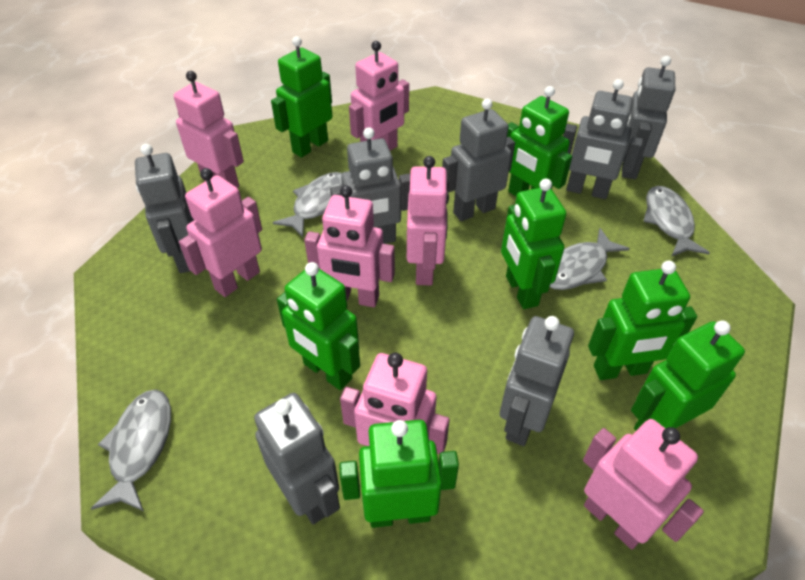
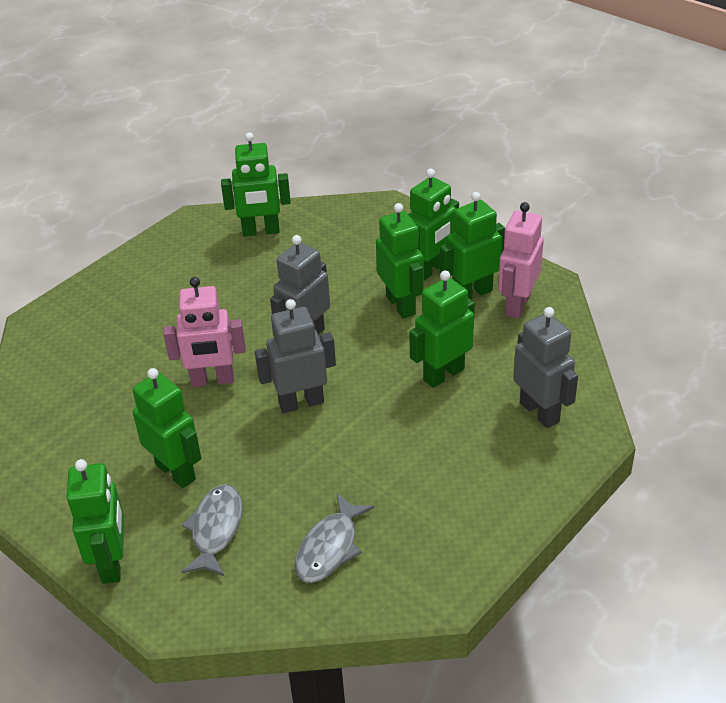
grey fish: [91,389,171,511] [273,172,342,237] [550,228,630,290] [643,186,710,257] = 4 -> [181,484,242,577] [295,493,374,583] = 2
grey robot: [135,144,194,273] [254,393,340,524] [330,127,410,244] [442,98,515,221] [500,316,574,446] [563,79,643,199] [622,56,675,179] = 7 -> [255,299,336,413] [270,235,330,335] [513,307,578,428] = 3
pink robot: [174,71,244,188] [179,168,262,297] [304,185,395,307] [340,352,450,454] [349,41,409,151] [407,156,449,285] [583,419,704,549] = 7 -> [163,277,246,387] [498,202,544,319] = 2

